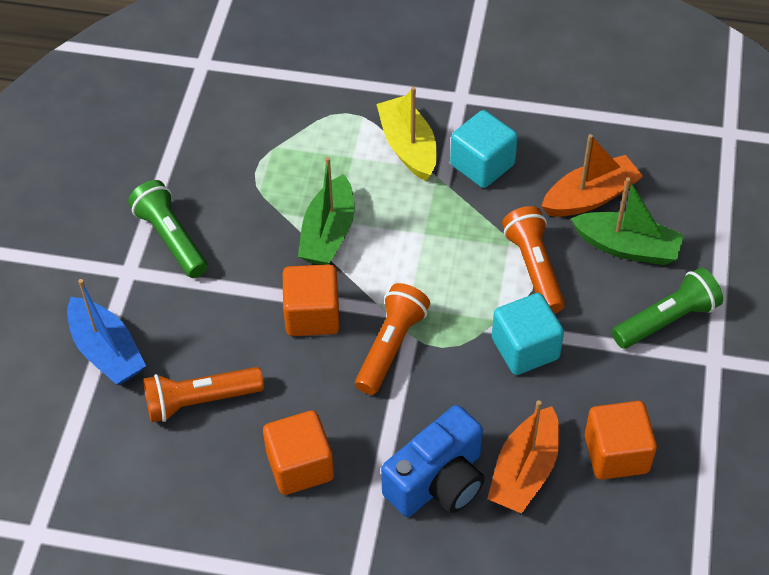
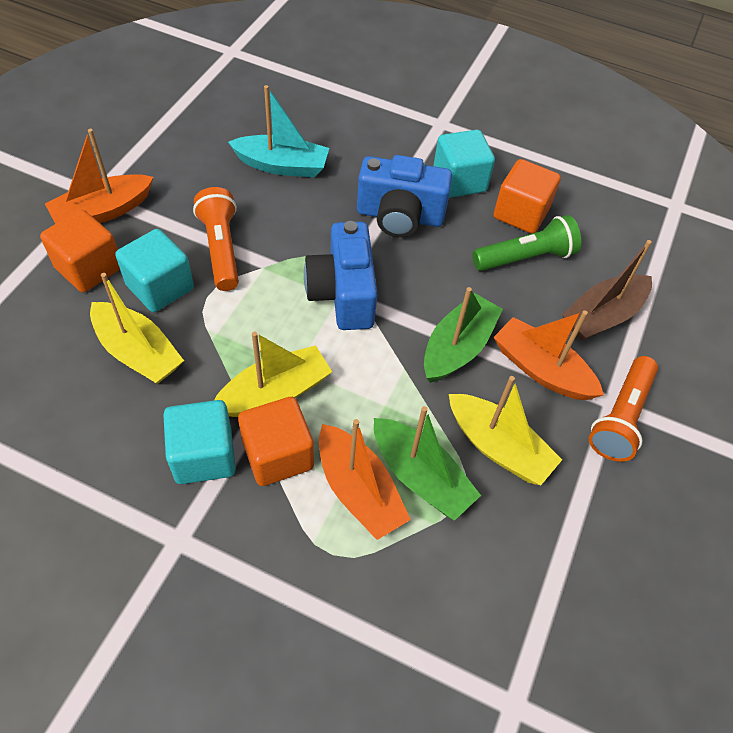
blue boat: [67,279,146,385] = 1 -> none = 0
blue camera: [381,405,485,517] = 1 -> [304,221,378,330] [357,155,452,237] = 2
brown boat: none = 0 -> [562,240,652,341] = 1
green flashlight: [128,180,208,278] [612,268,723,349] = 2 -> [472,215,581,271] = 1
orange boat: [487,400,559,514] [541,134,643,217] = 2 -> [45,129,153,224] [319,419,411,540] [493,310,604,400] = 3
orange flashlight: [143,367,264,422] [355,283,430,395] [502,206,565,314] = 3 -> [193,187,239,291] [589,356,658,462] = 2
turquoise boat: none = 0 -> [228,85,329,177] = 1
turquoise cube: [450,110,518,188] [492,293,564,375] = 2 -> [115,229,194,312] [163,400,236,484] [433,130,495,198] = 3
yellow boat: [377,87,437,181] = 1 -> [90,273,184,384] [214,332,332,417] [449,376,562,485] = 3

